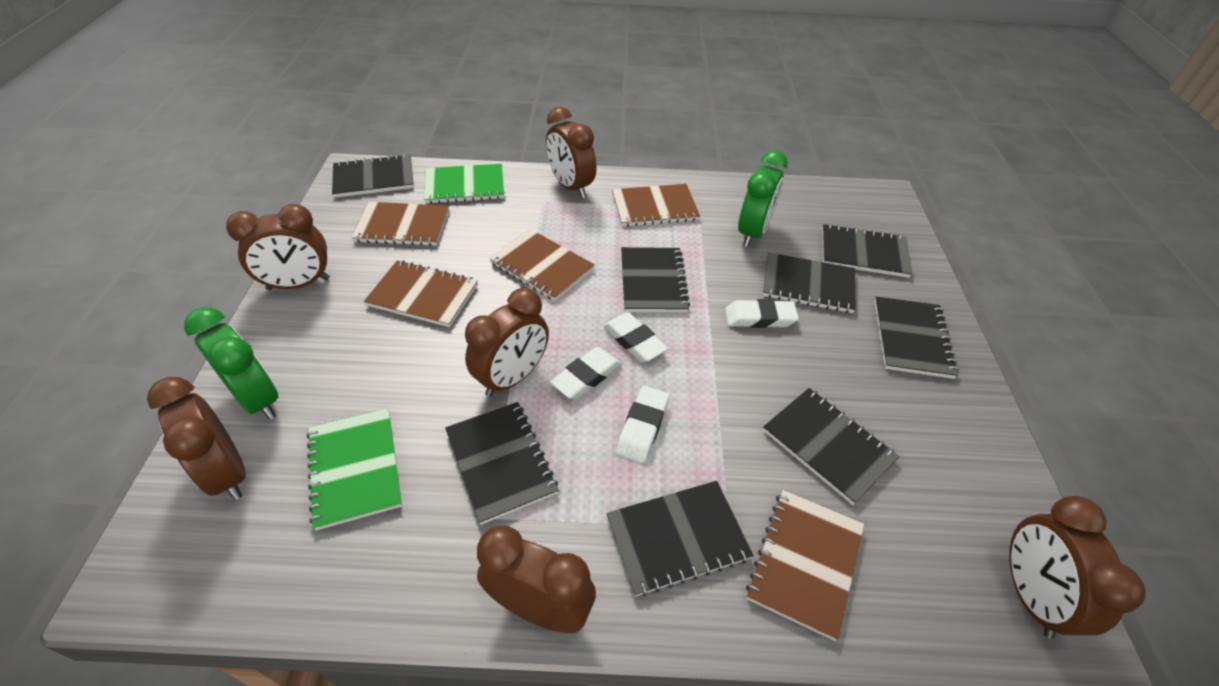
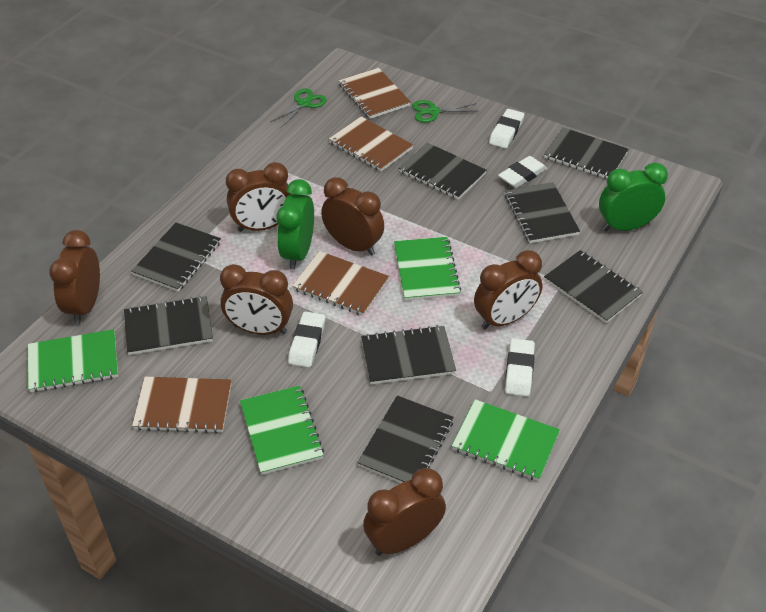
brown notebook: [352,202,449,246] [364,260,478,327] [489,229,595,301] [612,184,700,227] [746,490,864,641] = 5 -> [132,377,232,433] [292,251,389,316] [329,117,413,172] [339,68,411,119] = 4
green notebook: [307,408,402,531] [424,164,504,204] = 2 -> [28,329,118,392] [240,385,324,475] [394,237,461,301] [452,399,560,481] = 4
green scissors: none = 0 -> [270,88,327,128] [412,100,477,123] = 2

